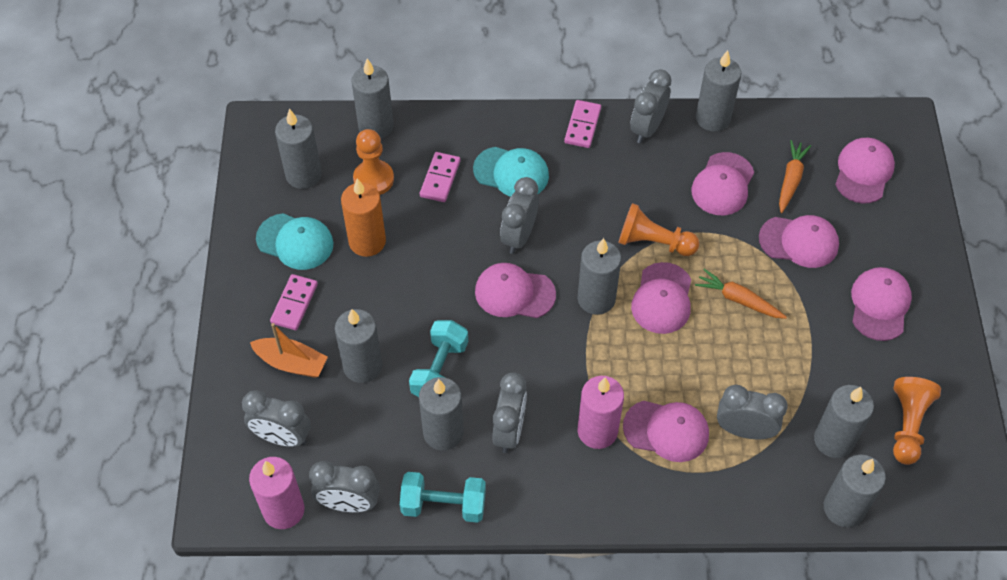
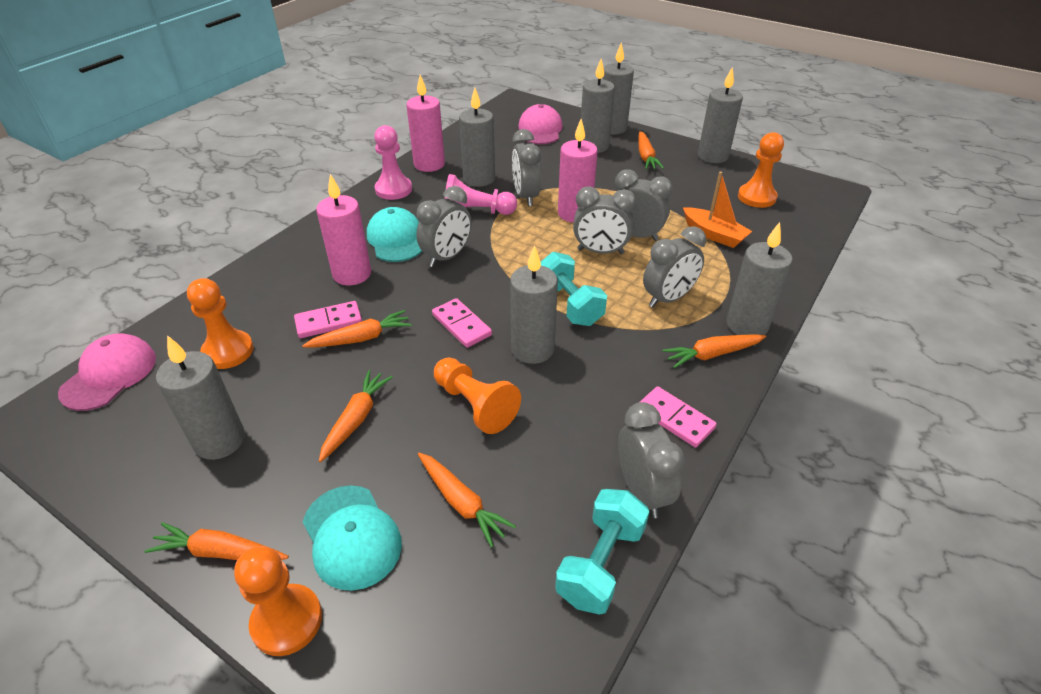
grey candle: [275,109,322,189] [335,309,383,383] [351,59,394,139] [419,377,464,450] [577,238,621,315] [696,50,741,132] [814,385,874,458] [824,455,886,527] = 8 -> [156,335,245,460] [459,88,495,187] [510,245,558,364] [581,59,615,153] [602,42,634,135] [698,66,743,163] [727,222,793,335] = 7
orange candle: [341,178,386,257] = 1 -> none = 0
orange carrot: [695,269,787,319] [779,140,811,213] = 2 -> [145,522,289,560] [302,310,412,348] [319,370,393,462] [418,453,516,547] [638,131,664,169] [662,334,766,368] = 6
orange pawn: [353,129,394,195] [618,203,699,256] [893,377,941,465] = 3 -> [187,278,254,369] [234,546,322,656] [434,357,521,434] [738,132,784,208] = 4
pink candle: [249,457,305,529] [578,376,624,449] = 2 -> [316,174,371,285] [406,75,445,172] [558,119,598,223] = 3
pink cap: [475,263,556,318] [623,401,709,462] [631,262,691,334] [691,152,754,215] [759,215,839,268] [835,138,895,204] [851,267,912,341] = 7 -> [58,333,156,411] [518,104,563,144] = 2
pink pawn: none = 0 -> [374,125,412,200] [444,174,517,215] = 2

